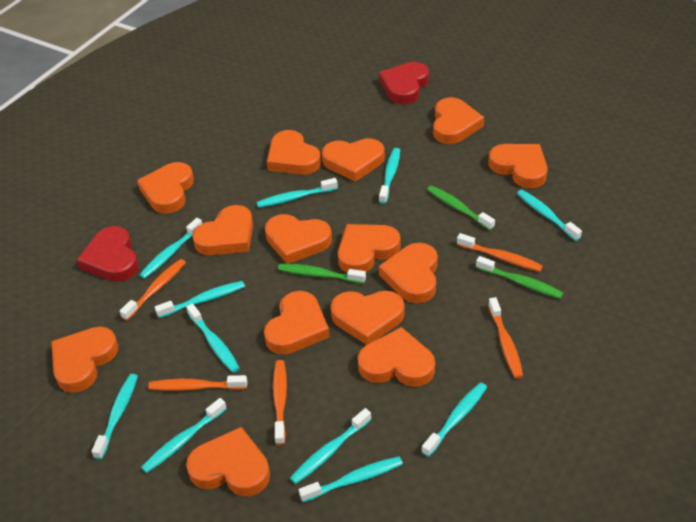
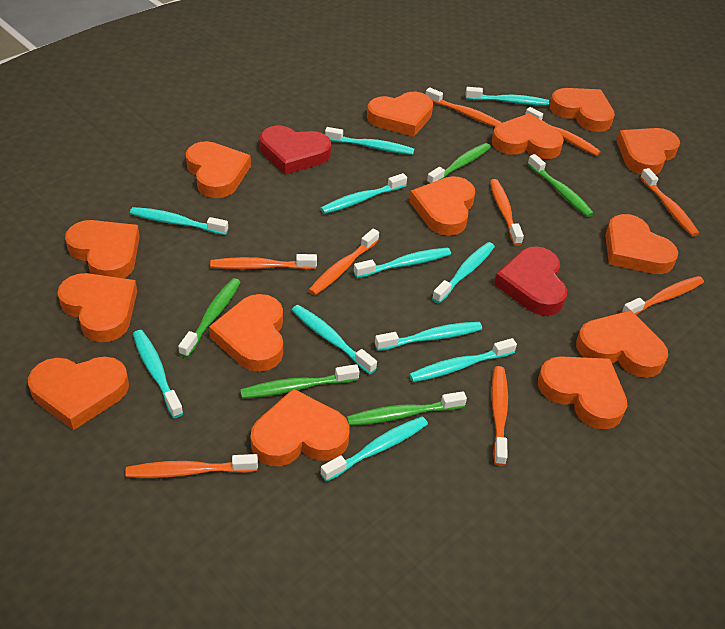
green toothbrush: [278,263,366,284] [427,185,495,230] [476,256,564,299] = 3 -> [178,278,241,358] [240,364,359,399] [347,391,467,426] [427,143,491,184] [528,154,594,217] = 5
orange toothbrush: [120,259,186,321] [148,375,247,391] [273,360,287,445] [457,233,543,272] [488,297,523,379] = 5 -> [125,454,258,478] [210,254,317,270] [308,229,379,295] [426,87,502,127] [490,179,524,246] [491,366,508,466] [525,107,601,156] [622,276,704,315] [640,168,699,237] = 9

